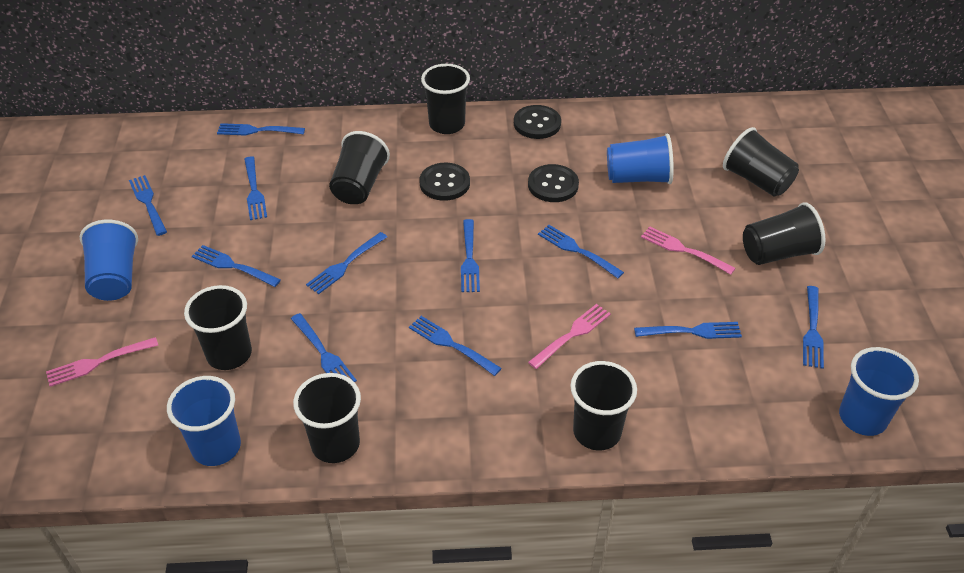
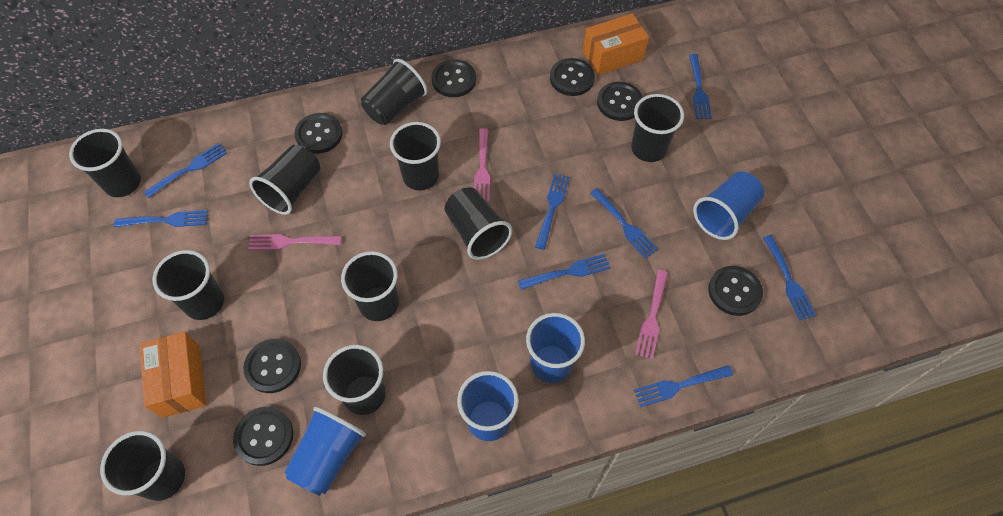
black button: [420,163,470,201] [514,105,561,139] [528,164,579,202] = 3 -> [233,407,294,466] [243,339,301,393] [294,113,342,154] [431,59,476,97] [550,58,595,96] [597,82,643,121] [708,266,763,316] = 7
black cup: [184,285,252,370] [293,373,361,463] [329,131,390,204] [421,64,470,134] [570,361,637,450] [723,127,799,197] [743,202,826,265] = 7 -> [69,129,141,197] [100,431,185,501] [152,250,224,320] [249,145,320,215] [323,345,386,415] [341,251,399,321] [361,59,427,125] [390,122,441,191] [445,187,512,260] [631,94,684,162] = 10
blue fork: [129,175,167,236] [192,245,281,287] [217,123,305,136] [244,156,267,220] [291,313,357,382] [306,232,387,294] [409,316,502,376] [461,219,480,292] [538,225,624,278] [634,322,742,339] [803,286,824,369] = 11 -> [114,210,208,227] [144,143,227,198] [518,254,611,290] [535,173,570,250] [590,188,658,259] [634,365,733,407] [689,54,712,119] [763,235,816,320] = 8
orange box: none = 0 -> [140,332,206,418] [583,13,649,75] = 2

